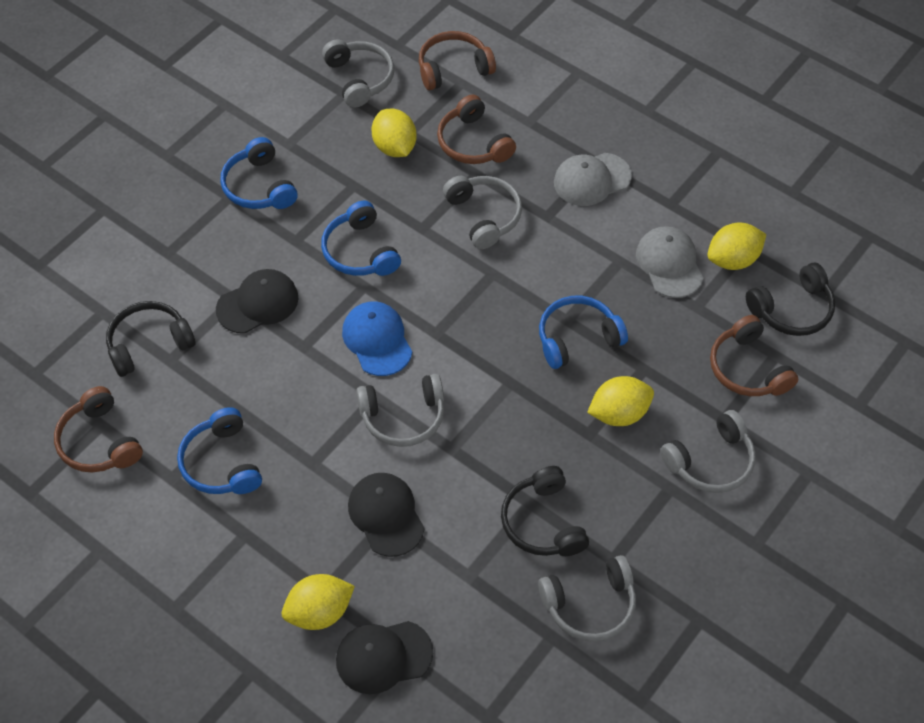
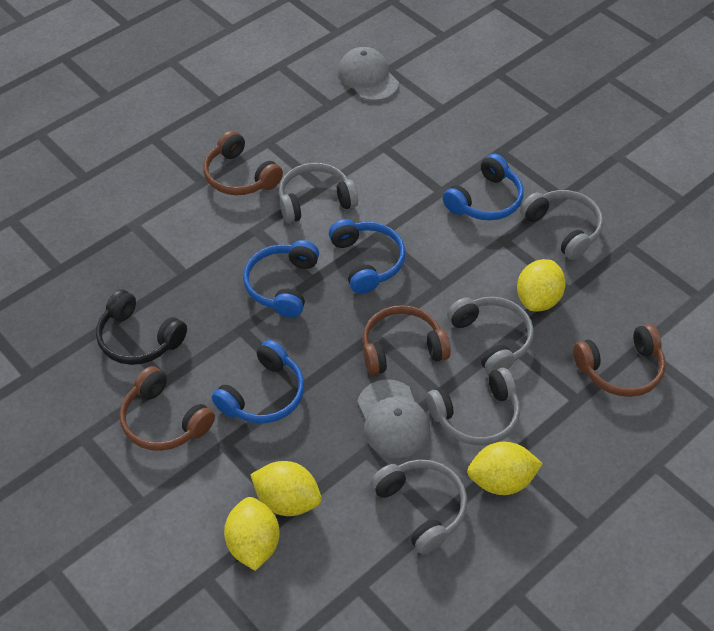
black cap: [216,269,299,334] [336,621,433,694] [348,473,425,557] = 3 -> none = 0
black headphones: [106,301,196,377] [501,466,589,556] [746,263,835,336] = 3 -> [96,289,187,365] = 1
blue cap: [342,301,412,376] = 1 -> none = 0

